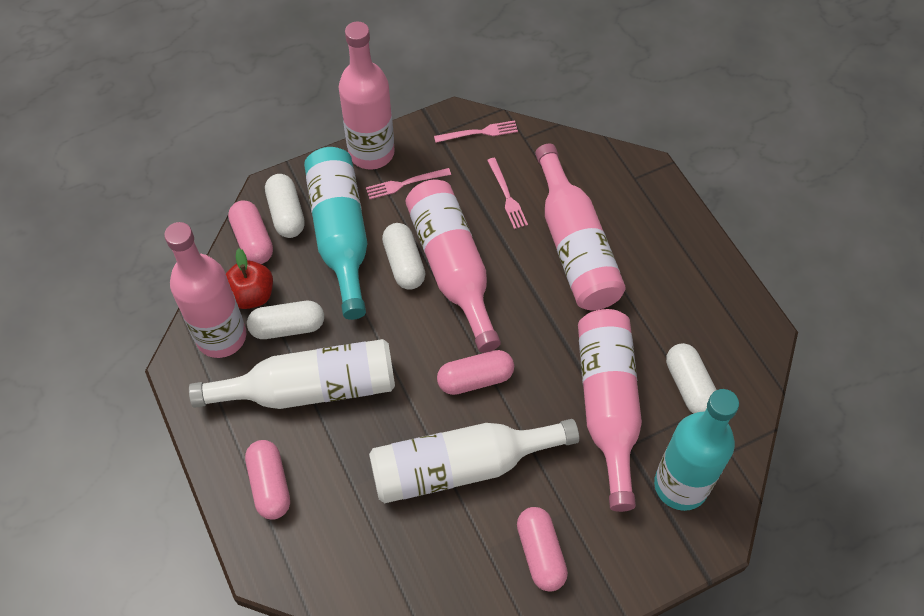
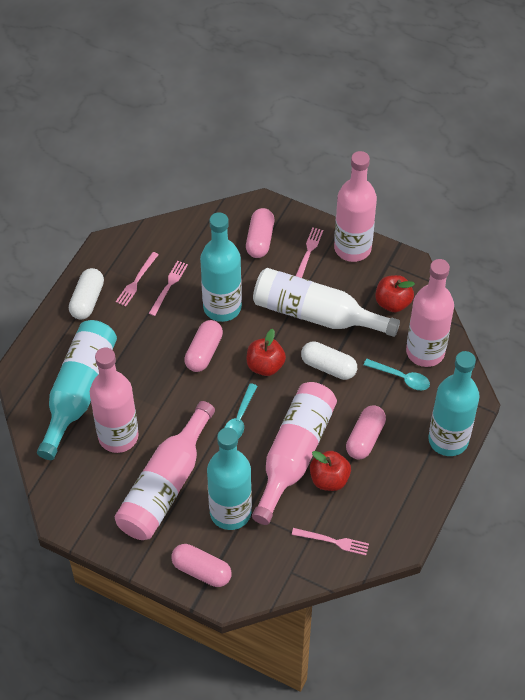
pink fork: [366,168,451,199] [434,120,518,143] [487,158,528,229] = 3 -> [116,252,159,307] [149,261,188,316] [292,528,369,555] [296,227,323,278] = 4
red apple: [226,248,273,309] = 1 -> [246,329,286,376] [310,451,351,491] [375,275,415,312] = 3
turquoise bottle: [304,147,367,320] [654,389,739,511] = 2 -> [37,320,117,460] [200,212,242,322] [207,428,252,530] [428,351,480,456] = 4
turquoise spoon: none = 0 -> [224,383,257,439] [363,359,430,390] = 2
white bottle: [189,339,395,409] [369,419,579,503] = 2 -> [253,268,400,337] = 1
white capsule: [247,301,324,339] [265,174,305,238] [382,223,425,290] [666,343,717,414] = 4 -> [69,268,104,320] [301,341,357,380] = 2

